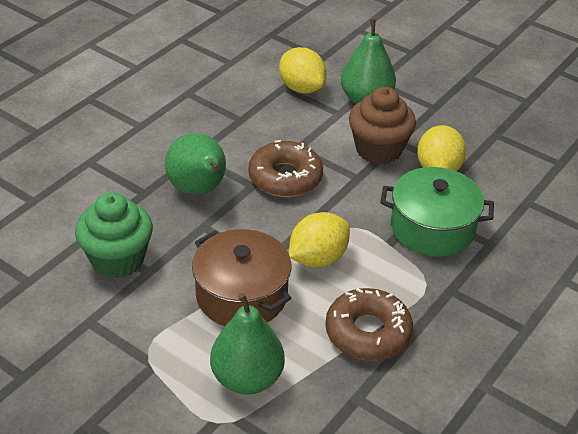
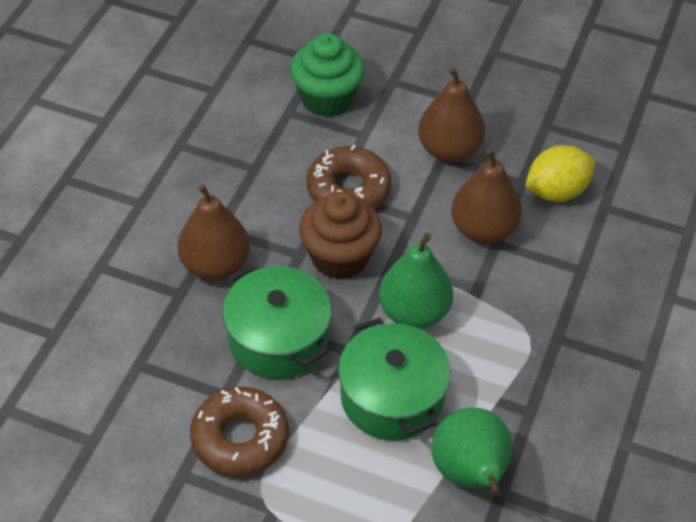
brown pear: none = 0 -> [177,184,250,281] [418,67,485,163] [451,149,522,244] = 3
brown pot: [192,229,292,326] = 1 -> none = 0
green pear: [165,133,226,195] [210,293,285,395] [341,19,396,104] = 3 -> [379,233,453,329] [431,408,512,496] = 2
green pot: [380,167,494,257] = 1 -> [222,265,332,379] [338,318,451,441] = 2
yellow lemon: [279,47,326,94] [289,212,350,267] [417,125,466,171] = 3 -> [525,145,595,202] = 1

